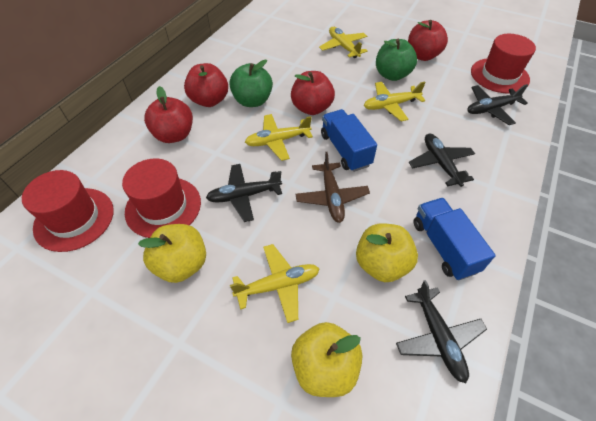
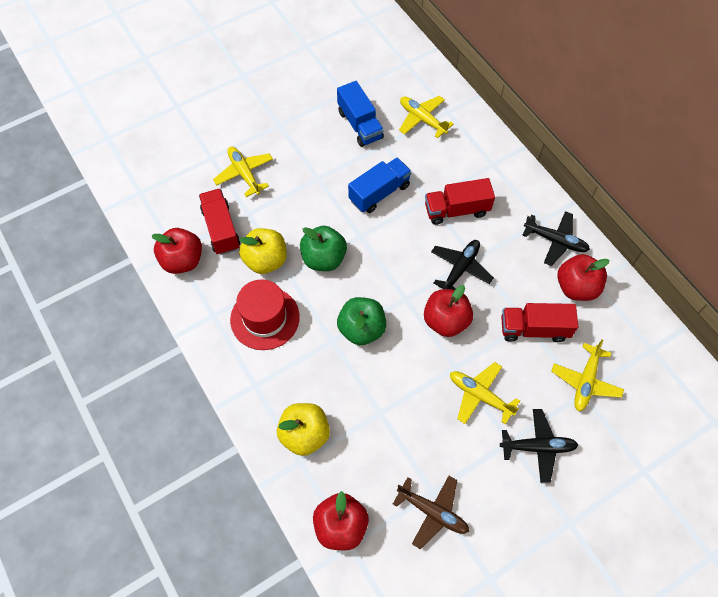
black plane: [206,164,282,222] [396,280,487,383] [409,133,475,187] [467,84,528,125] = 4 -> [431,240,494,290] [500,409,578,483] [523,211,590,266] = 3
red hat: [22,170,114,252] [122,159,201,238] [471,34,536,93] = 3 -> [230,279,300,350] = 1
red truck: none = 0 -> [199,189,240,255] [425,178,495,225] [501,303,579,342] = 3
yellow apple: [138,224,206,283] [291,322,362,397] [356,223,418,282] = 3 -> [239,228,287,274] [277,403,330,456] = 2

